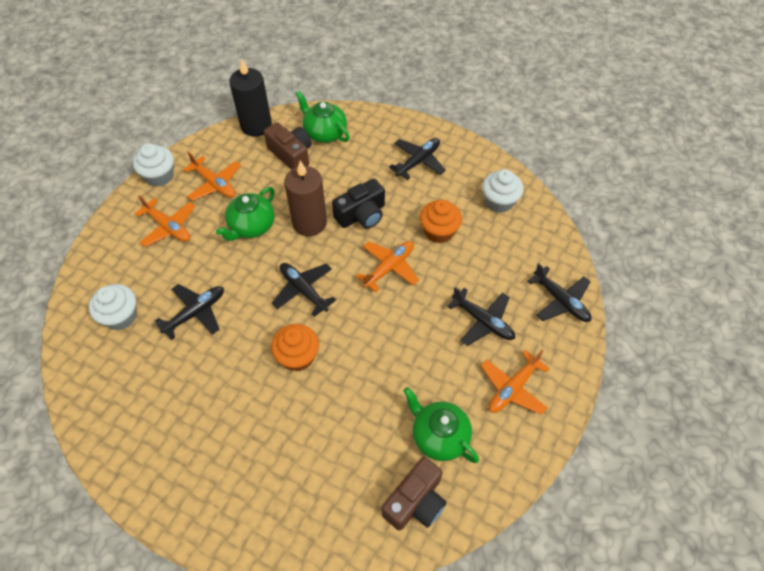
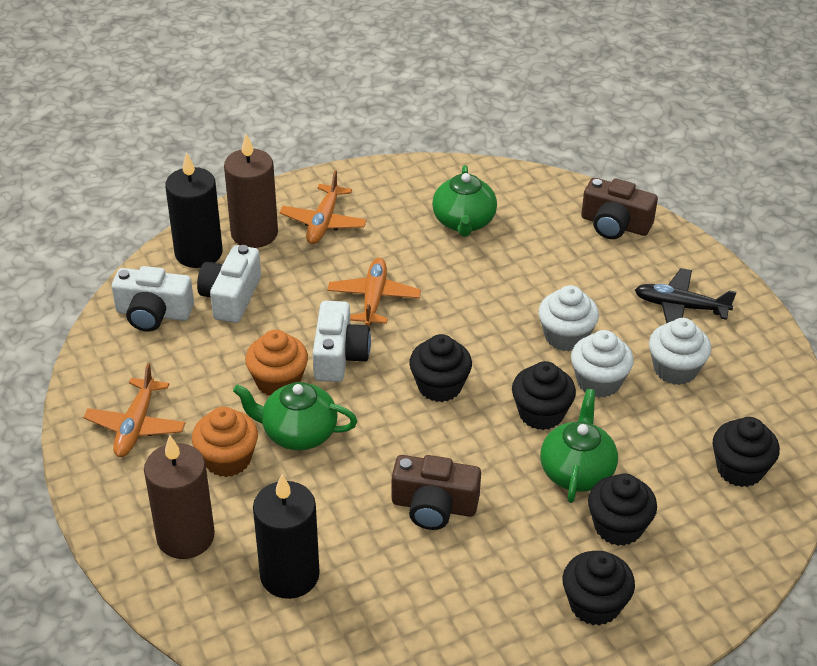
black camera: [332,179,385,229] = 1 -> none = 0
black candle: [229,58,272,137] = 1 -> [165,152,223,268] [253,474,320,599] = 2
black cupcake: none = 0 -> [409,334,472,402] [512,361,576,430] [563,551,635,626] [588,473,657,546] [713,417,780,487] = 5
black plane: [155,284,224,340] [272,263,336,317] [389,138,446,180] [447,287,515,346] [528,263,591,322] = 5 -> [635,268,736,324] = 1
brown candle: [284,161,327,236] = 1 -> [144,435,215,559] [224,134,278,248] = 2
orange plane: [135,195,195,247] [183,152,241,201] [356,241,419,293] [481,350,550,415] = 4 -> [84,363,185,457] [279,170,367,244] [328,258,421,326] = 3
white camera: none = 0 -> [112,266,194,331] [197,245,261,323] [313,301,371,382] = 3

